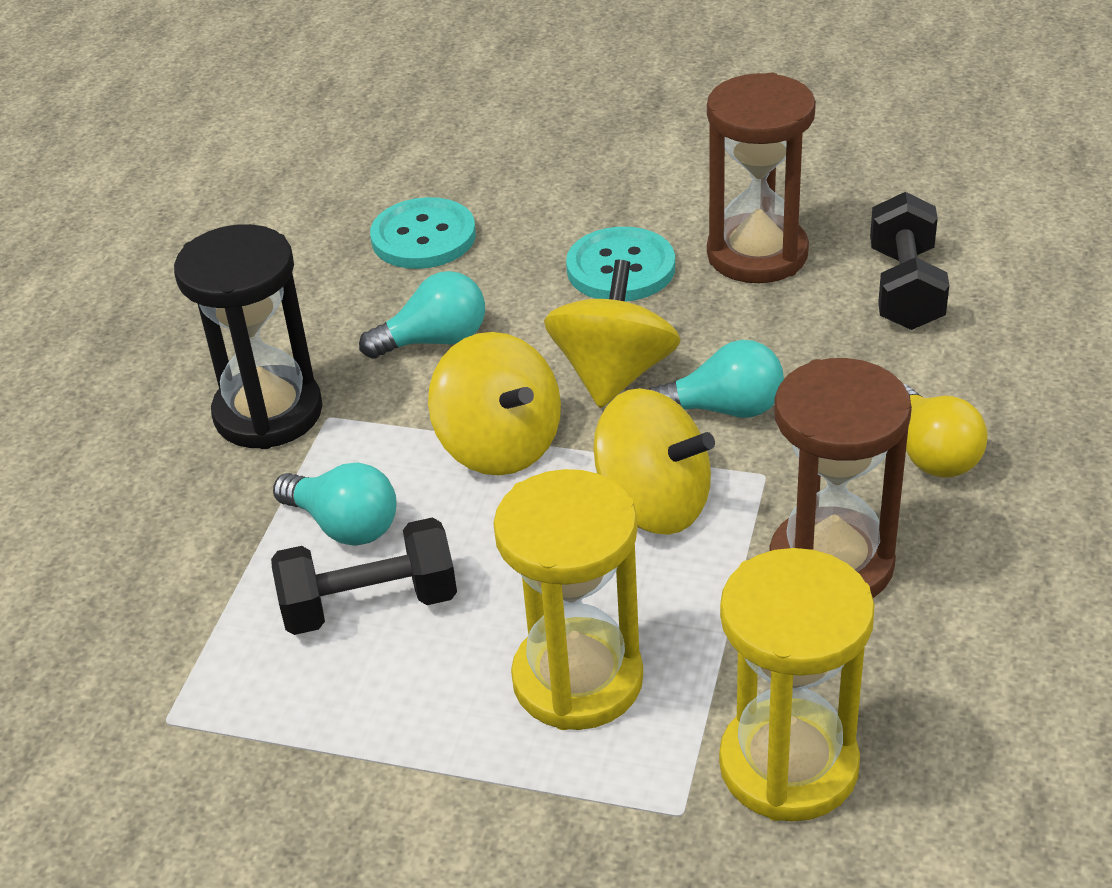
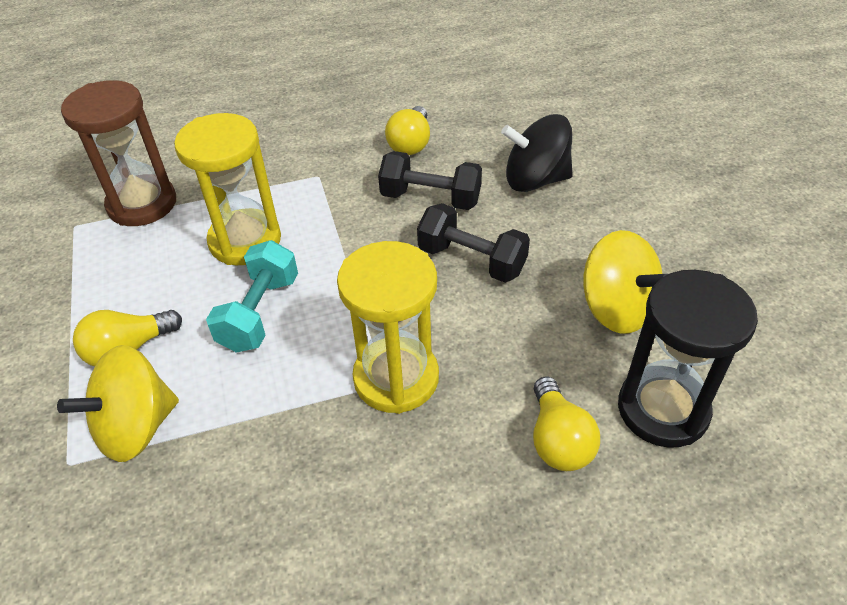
black spinning top: none = 0 -> [501,114,573,192] = 1
brown hourglass: [707,73,816,283] [769,358,912,598] = 2 -> [61,80,176,226] = 1
turquoise button: [370,197,476,269] [566,227,675,302] = 2 -> none = 0
turquoise dumbbell: none = 0 -> [206,240,298,353] = 1
turquoise light bulb: [273,462,397,546] [359,271,485,359] [648,340,784,418] = 3 -> none = 0
yellow light bulb: [903,384,988,478] = 1 -> [73,310,182,367] [385,106,430,155] [533,377,600,471] = 3
yellow spinning top: [428,332,561,475] [544,260,681,408] [593,388,715,535] = 3 -> [57,345,179,462] [583,230,668,334] = 2

